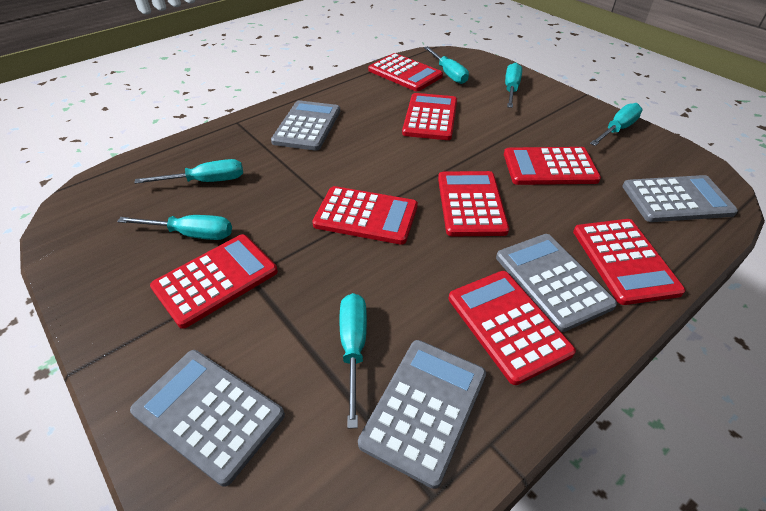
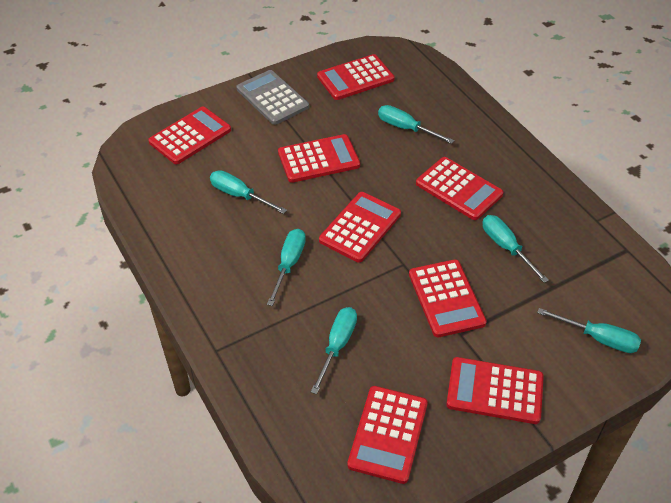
grey calculator: [130,350,285,487] [271,100,340,151] [358,340,486,489] [496,234,617,332] [622,175,738,222] = 5 -> [236,70,309,125] = 1

